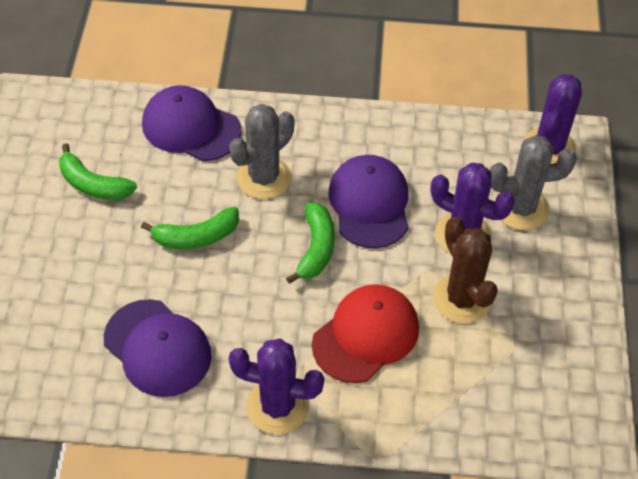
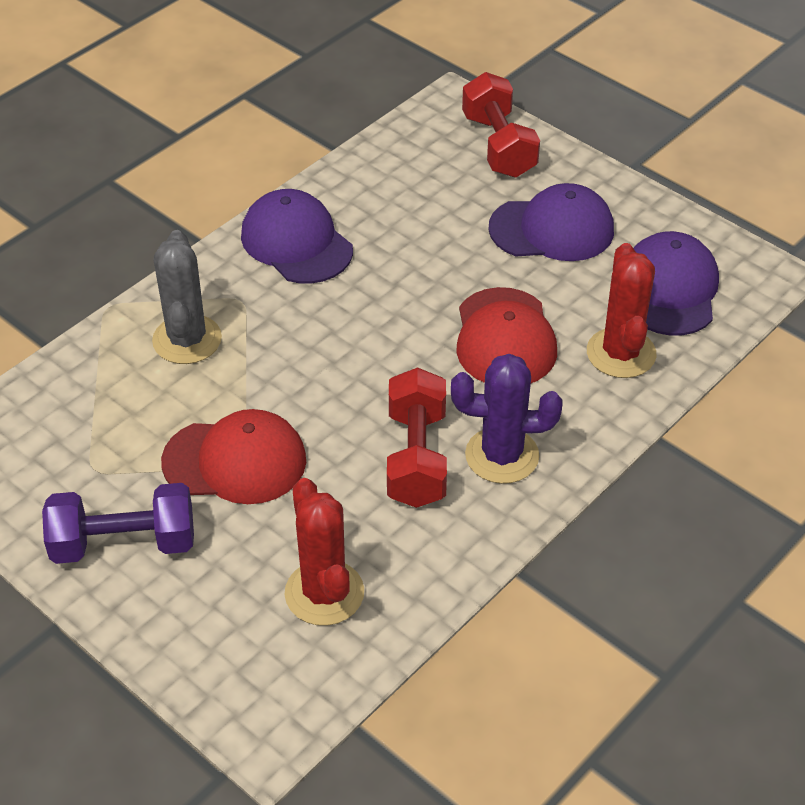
brown cactus: [433,217,498,323] = 1 -> none = 0
green banana: [59,143,137,200] [141,207,239,249] [286,202,334,284] = 3 -> none = 0
grey cactus: [229,104,294,199] [490,135,577,230] = 2 -> [152,230,222,364] = 1
purple cactus: [229,338,324,434] [431,163,515,254] [523,74,582,164] = 3 -> [451,354,562,484] = 1
purple dumbbell: none = 0 -> [42,483,194,564] = 1
red cactus: none = 0 -> [285,478,364,626] [587,243,657,378] = 2
red cap: [312,284,419,383] = 1 -> [161,409,306,504] [456,287,557,383] = 2
red dumbbell: none = 0 -> [387,367,447,508] [462,72,540,177] = 2

